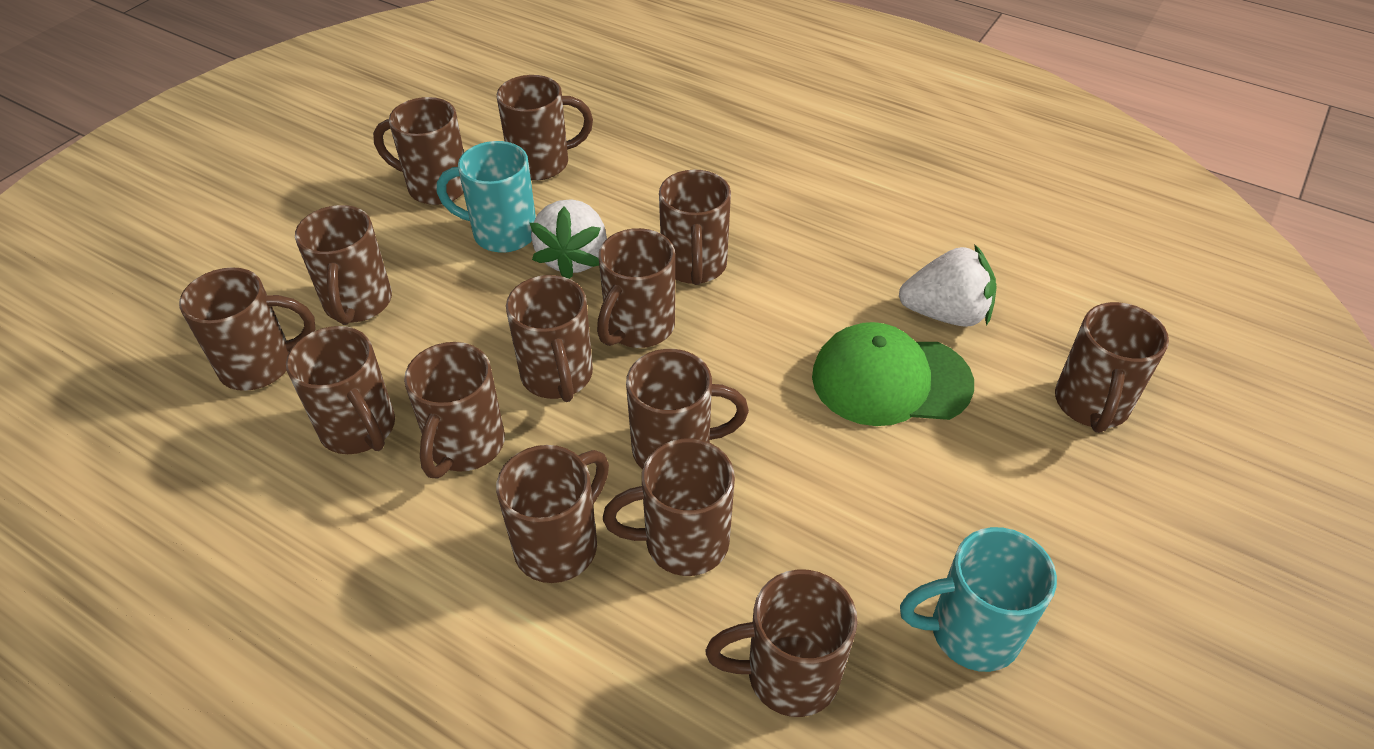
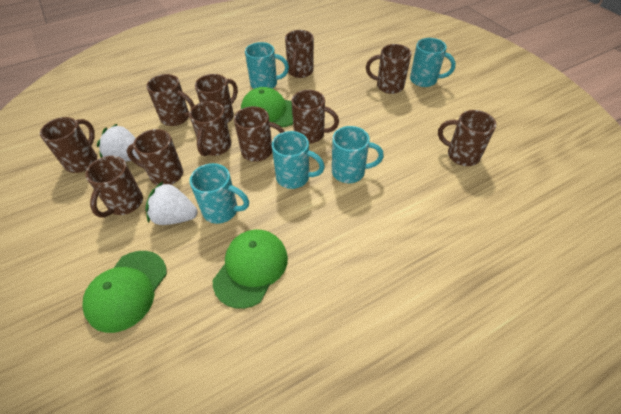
brown mug: [179,267,315,391] [286,326,395,454] [295,205,392,325] [373,97,464,205] [404,342,505,479] [496,445,609,583] [497,75,593,180] [506,275,593,402] [597,228,675,348] [603,438,735,576] [626,349,749,469] [659,170,731,285] [705,569,858,717] [1055,302,1169,433] = 14 -> [40,117,97,173] [85,156,143,218] [127,129,183,185] [146,74,195,126] [189,101,231,156] [195,74,238,123] [234,106,285,162] [285,30,314,78] [291,90,339,144] [366,44,411,94] [438,110,496,166] = 11
green cap: [812,322,974,426] = 1 -> [83,251,167,333] [213,230,288,309] [241,87,293,127] = 3
turquoise mug: [437,141,536,253] [900,527,1057,672] = 2 -> [189,163,249,224] [245,42,289,89] [272,131,325,189] [332,126,384,183] [410,38,456,87] = 5

